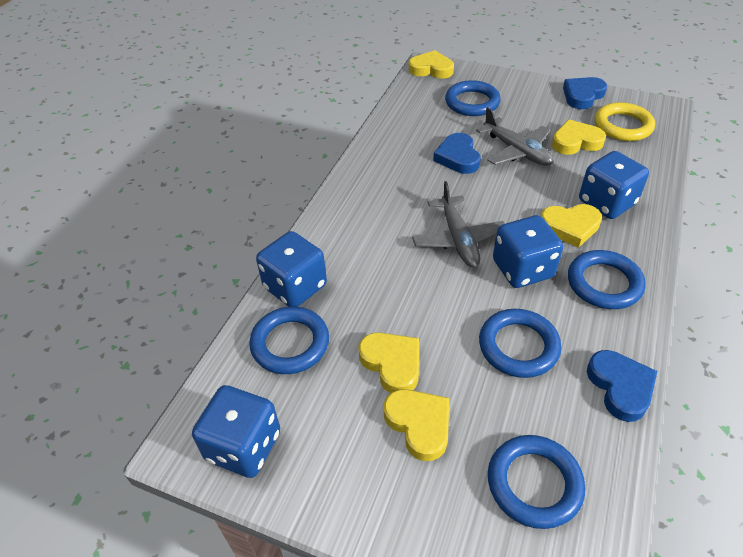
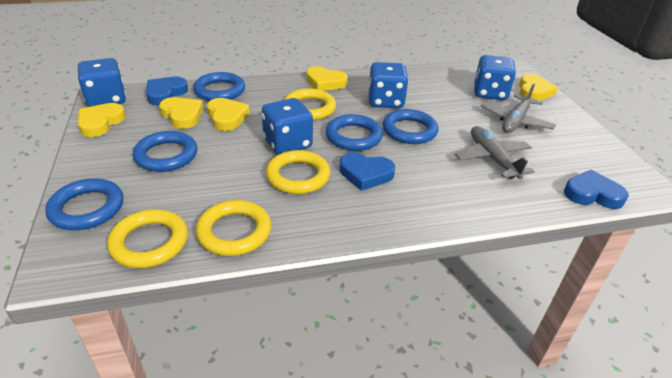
yellow ring: [594,102,655,141] = 1 -> [107,209,188,268] [196,200,271,256] [266,150,330,194] [284,88,336,120] = 4

